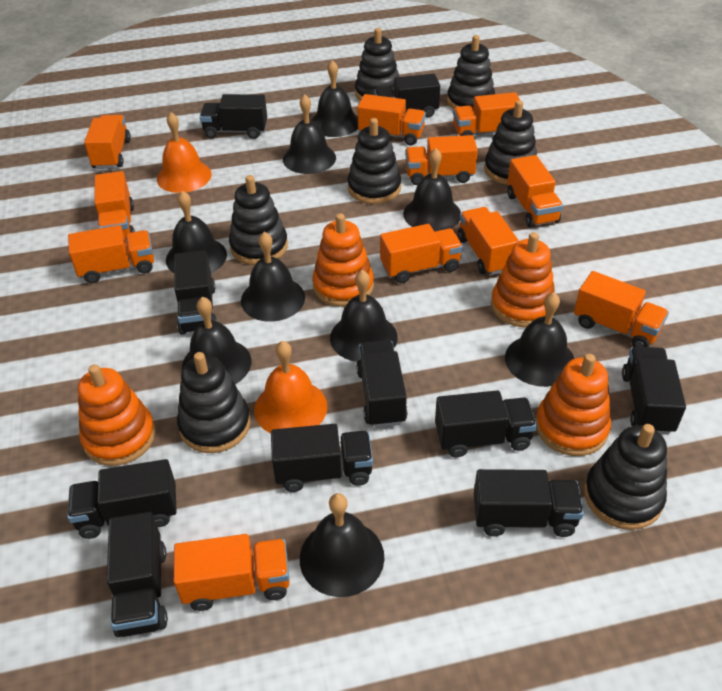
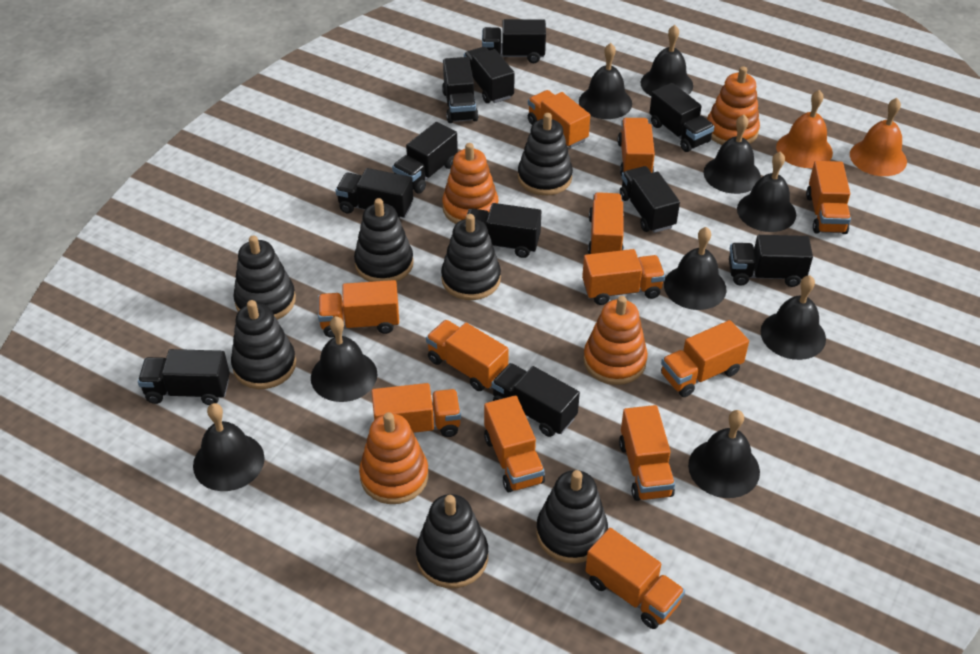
black truck: [67,459,177,539] [107,512,168,637] [174,250,217,335] [200,94,267,139] [271,424,373,492] [356,340,408,427] [374,74,440,118] [435,390,537,457] [474,469,584,537] [622,347,686,435] = 10 -> [138,349,230,405] [335,168,413,219] [392,122,458,194] [442,57,478,123] [464,47,515,103] [467,203,541,258] [482,19,546,63] [492,363,580,437] [620,166,680,233] [649,83,714,152] [729,235,813,287] = 11
orange truck: [68,225,154,283] [84,115,131,169] [94,171,135,240] [174,534,290,611] [357,94,426,145] [380,224,463,283] [405,135,478,185] [453,92,520,136] [458,207,519,275] [507,155,563,228] [574,271,669,347] = 11 -> [318,280,399,338] [372,383,461,437] [426,320,509,391] [484,395,545,492] [528,90,590,148] [582,249,665,305] [585,528,685,629] [588,192,624,254] [618,118,655,176] [619,405,675,501] [661,320,749,397] [806,161,851,234] = 12

